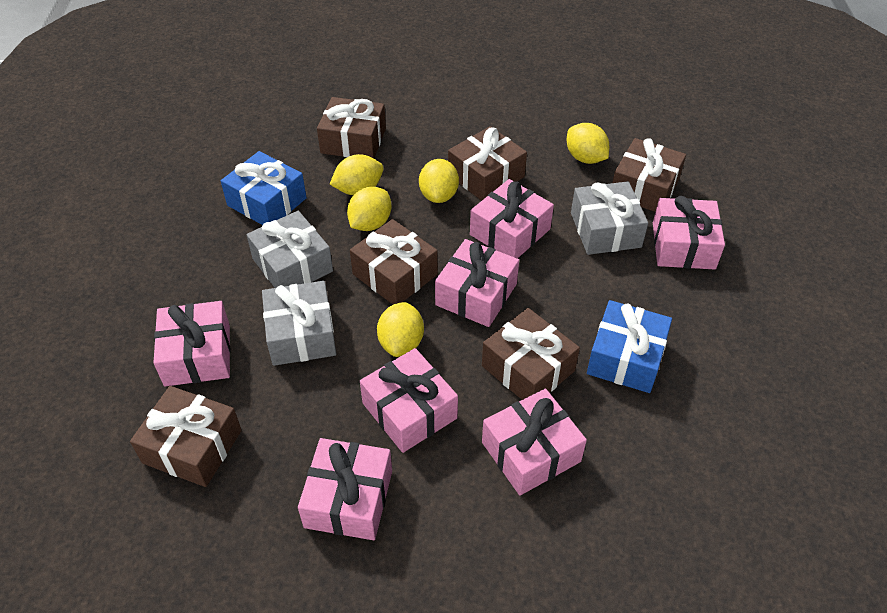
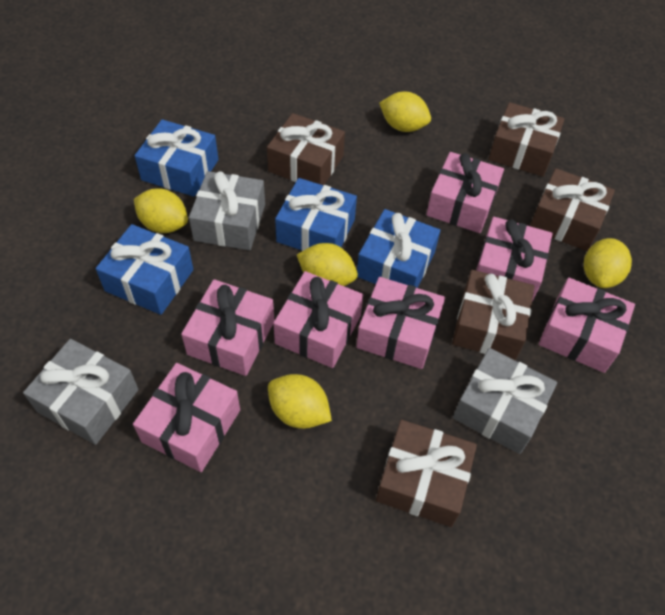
blue gift: [221,151,307,225] [587,300,672,393] = 2 -> [96,224,194,315] [135,119,219,197] [275,178,357,251] [357,209,440,288] = 4
brown gift: [130,386,242,487] [317,97,386,158] [350,219,438,305] [448,126,527,201] [482,308,580,400] [612,138,686,212] = 6 -> [267,113,345,185] [376,420,477,527] [452,270,534,361] [488,102,565,177] [530,168,615,251] = 5

